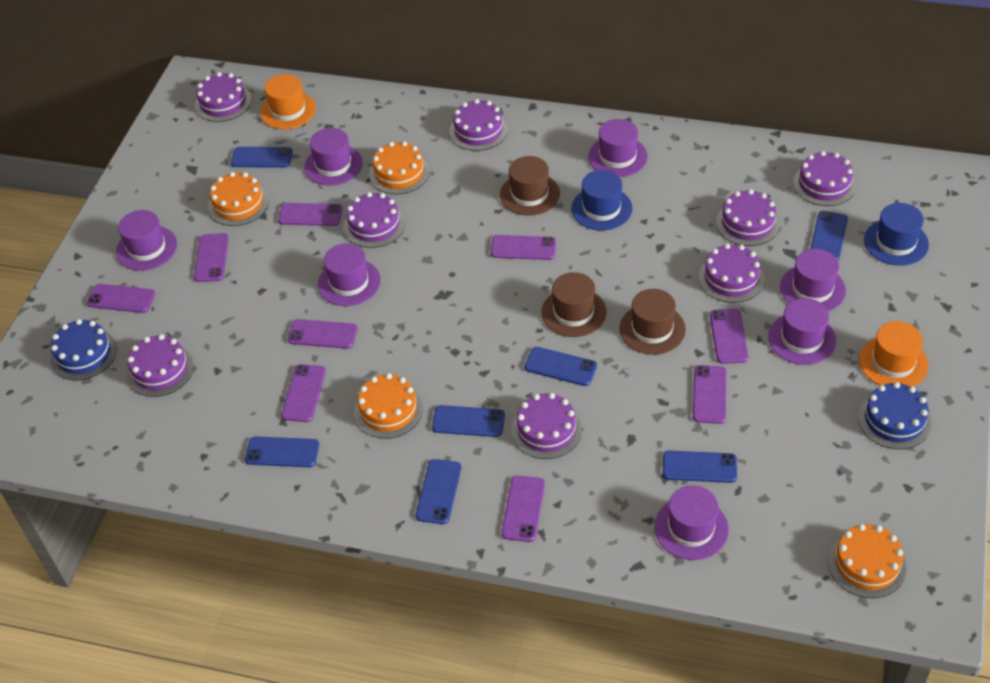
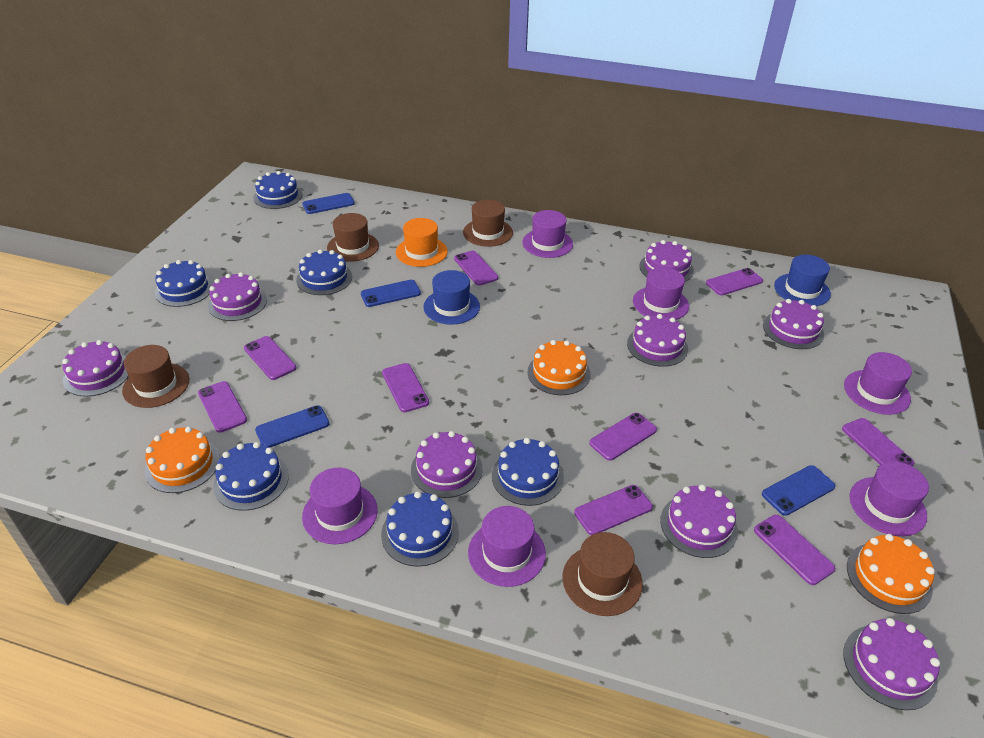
blue cake: [50,319,117,380] [858,382,931,449] = 2 -> [155,260,213,307] [213,442,289,511] [253,171,303,209] [296,249,352,295] [381,491,459,567] [492,438,564,506] = 6
blue phone: [231,147,293,168] [245,436,319,467] [416,459,461,524] [432,405,505,437] [525,347,597,386] [663,451,737,483] [810,211,848,260] = 7 -> [255,405,329,447] [302,193,355,214] [361,280,421,307] [762,465,836,516] = 4
brown hat: [500,156,560,216] [541,272,607,337] [619,289,686,355] = 3 -> [122,345,189,408] [327,213,379,262] [463,200,513,247] [562,532,643,616] = 4
orange cake: [208,172,269,226] [354,373,423,439] [369,141,429,194] [828,524,907,598] = 4 -> [145,426,220,493] [527,340,591,395] [847,534,935,614] = 3
orange hat: [260,74,316,129] [859,321,929,387] = 2 -> [396,218,448,267] = 1
purple hat: [116,210,177,271] [304,128,363,186] [318,243,381,306] [588,119,648,177] [654,485,729,560] [768,298,836,365] [780,249,846,311] = 7 -> [302,468,378,544] [468,506,546,587] [522,210,573,258] [633,267,689,320] [844,352,912,415] [850,461,929,536] = 6

